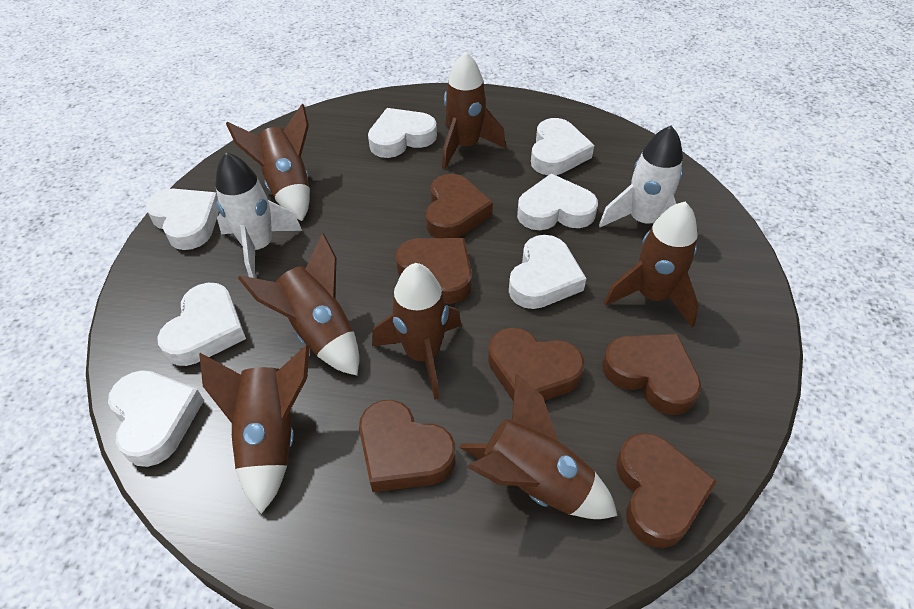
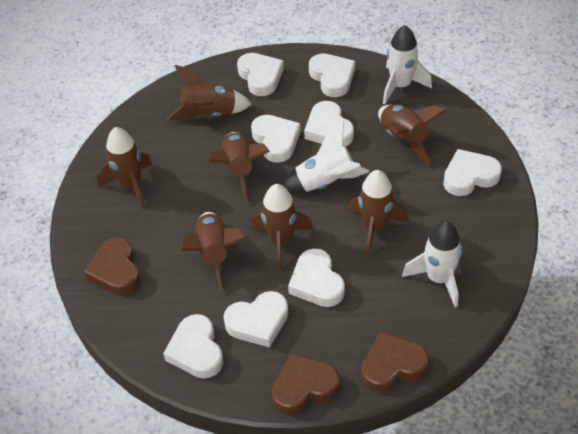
brown heart: [359,400,456,492] [395,238,472,304] [426,174,493,238] [488,328,584,401] [602,334,701,415] [616,433,717,548] = 6 -> [84,237,140,295] [272,353,339,415] [361,332,429,392] = 3
white heart: [108,370,204,467] [146,189,219,250] [157,283,246,366] [368,108,437,158] [509,235,586,309] [517,174,598,230] [531,118,594,175] = 7 -> [163,314,223,379] [223,291,288,348] [237,53,284,96] [251,115,301,163] [288,248,345,307] [304,101,354,147] [309,53,355,97] [443,149,502,196] = 8
white rocket: [215,152,302,278] [599,126,683,227] = 2 -> [282,122,370,193] [383,25,432,104] [402,221,462,307] = 3

